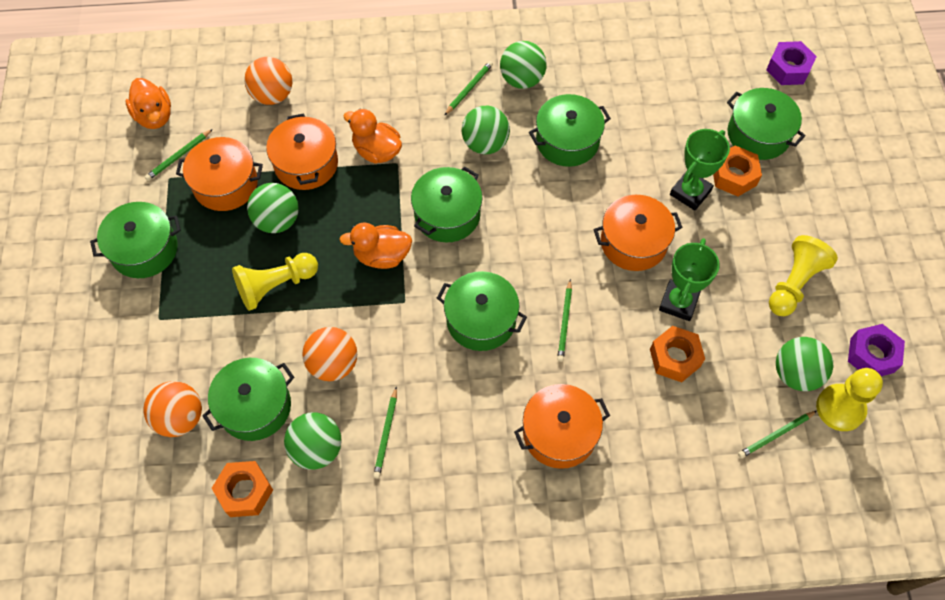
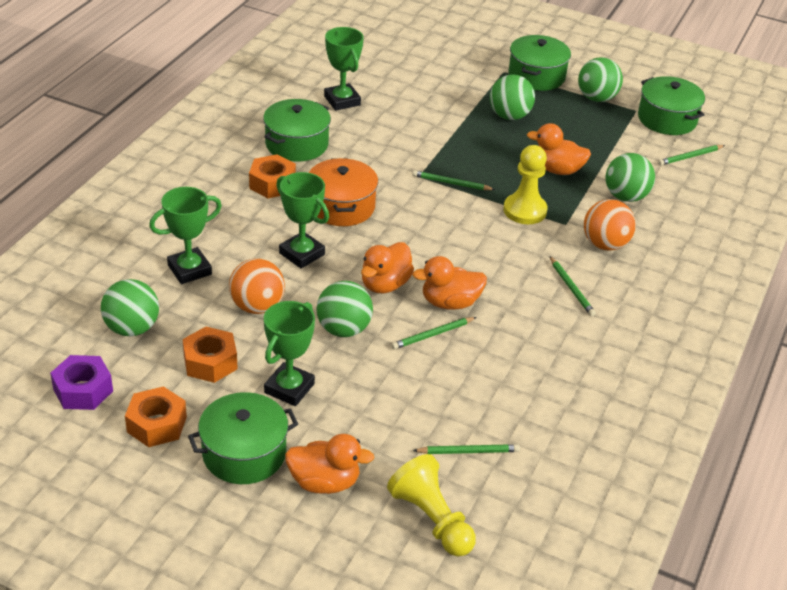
green pot: [90,202,181,278] [202,358,294,441] [411,166,483,242] [437,271,527,351] [529,94,611,167] [727,88,805,160] = 6 -> [188,392,298,484] [263,99,331,162] [509,35,571,91] [638,76,705,135] = 4
green trophy: [659,238,720,321] [670,129,730,211] = 2 -> [149,187,222,284] [264,301,315,406] [276,172,329,268] [324,27,364,111] = 4
orange ball: [143,381,202,437] [244,57,292,105] [302,327,357,381] = 3 -> [229,258,285,314] [584,199,636,251] = 2
orange duck: [126,78,171,129] [339,222,412,269] [344,109,402,164] = 3 -> [285,434,375,494] [361,242,414,293] [412,256,487,310] [527,123,591,175] = 4
orange pot: [176,137,263,211] [266,113,338,190] [514,384,610,469] [594,195,683,271] = 4 -> [309,158,378,226] = 1
purple nut: [766,41,817,85] [848,324,905,376] = 2 -> [50,355,113,410] = 1
yellow pawn: [232,253,318,311] [769,235,838,316] [816,368,883,431] = 3 -> [387,454,476,556] [504,145,548,224] = 2

